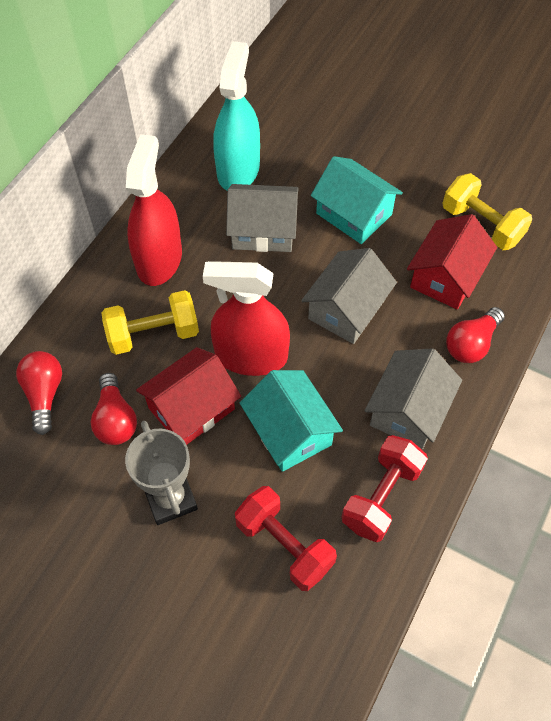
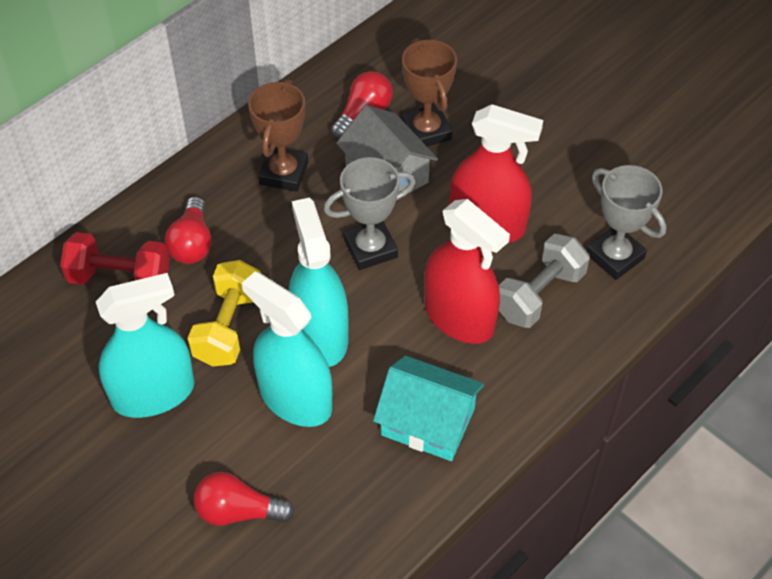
brown trophy: none = 0 -> [248,79,308,192] [402,38,457,146] = 2
grey dumbbell: none = 0 -> [499,234,590,328] = 1
grey house: [226,184,299,252] [301,248,397,344] [365,348,462,449] = 3 -> [336,105,438,193] = 1
grey trophy: [125,421,198,525] = 1 -> [323,157,416,270] [587,165,667,280] = 2
red dumbbell: [235,486,337,591] [341,435,428,542] = 2 -> [60,232,170,285] = 1
red house: [136,347,241,445] [407,214,497,309] = 2 -> none = 0
turquoise house: [240,370,343,472] [311,156,403,244] = 2 -> [373,356,484,461] = 1
turquoise spray bottle: [213,41,260,191] = 1 -> [96,273,194,418] [242,272,332,427] [289,198,349,367] = 3
yellow dumbbell: [102,290,199,355] [442,173,532,250] = 2 -> [187,260,261,366] = 1

